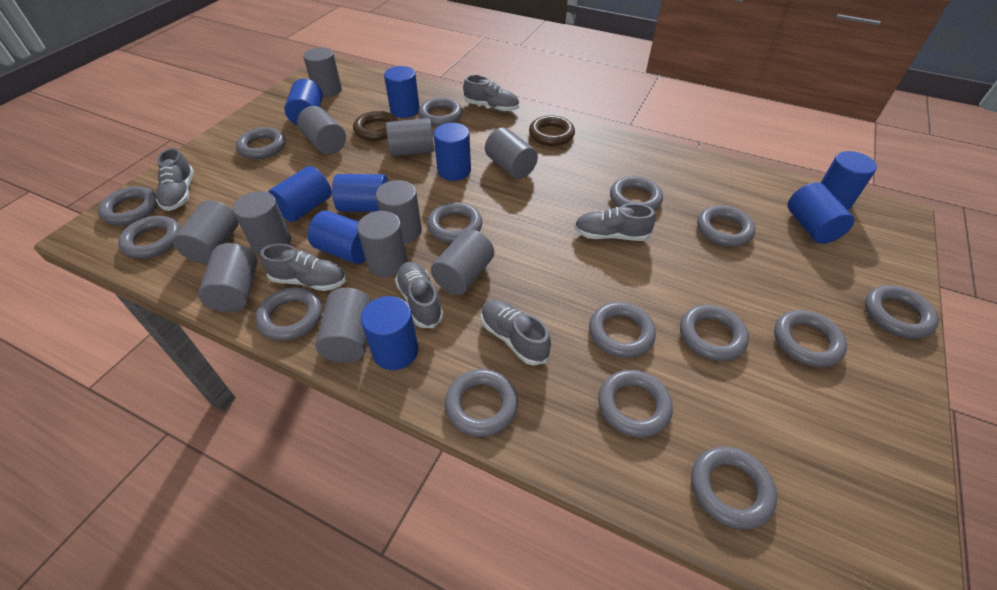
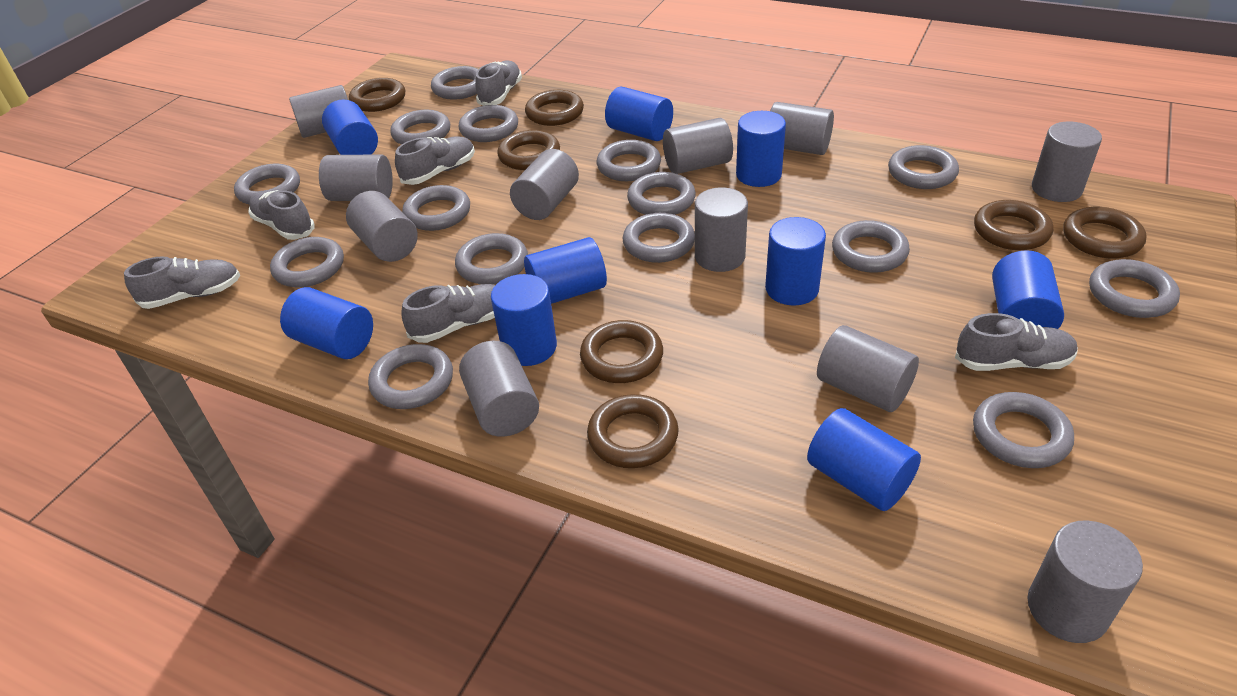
brown ring: [353,111,398,141] [529,115,575,146] = 2 -> [349,78,405,112] [497,130,560,170] [525,90,584,126] [580,320,663,383] [587,394,679,468] [974,200,1053,250] [1063,207,1147,258] = 7

